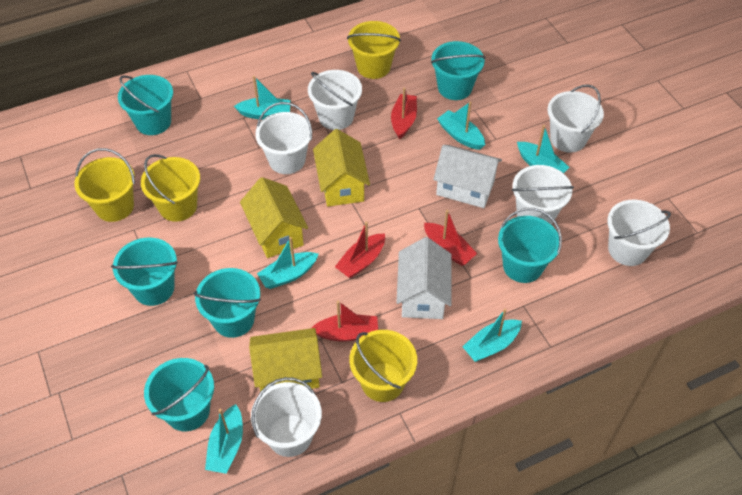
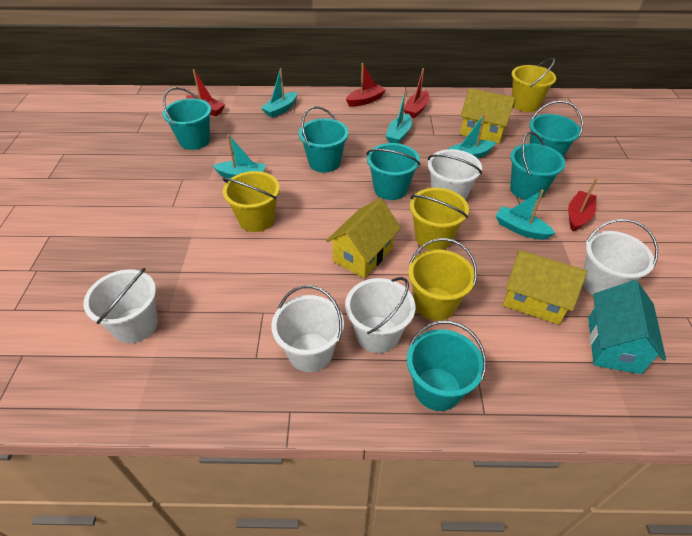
turquoise boat: [205,404,243,474] [234,76,291,120] [257,237,318,289] [437,101,485,150] [462,308,522,362] [517,125,570,173] = 6 -> [213,134,266,179] [261,68,297,118] [386,92,412,143] [448,114,496,159] [495,190,555,240] = 5
turquoise house: none = 0 -> [588,280,666,374] = 1
white bucket: [251,377,322,457] [255,102,312,174] [308,70,362,130] [512,165,574,225] [547,84,604,153] [607,199,671,266] = 6 -> [83,268,158,343] [271,285,344,372] [345,277,415,353] [428,149,482,200] [583,219,658,295] = 5
white house: [396,237,452,319] [433,145,502,208] = 2 -> none = 0

